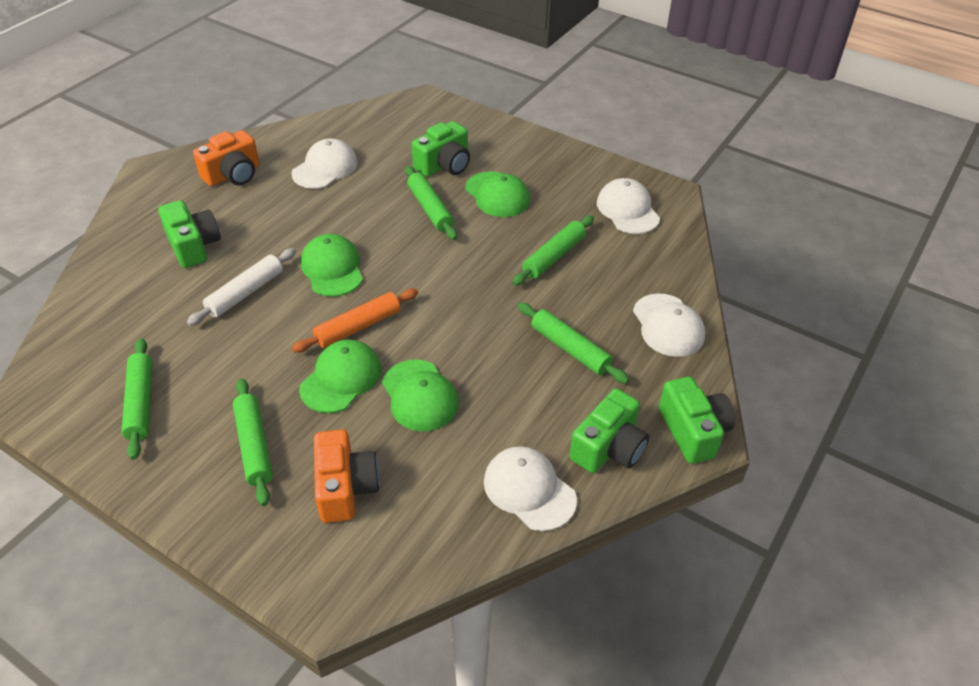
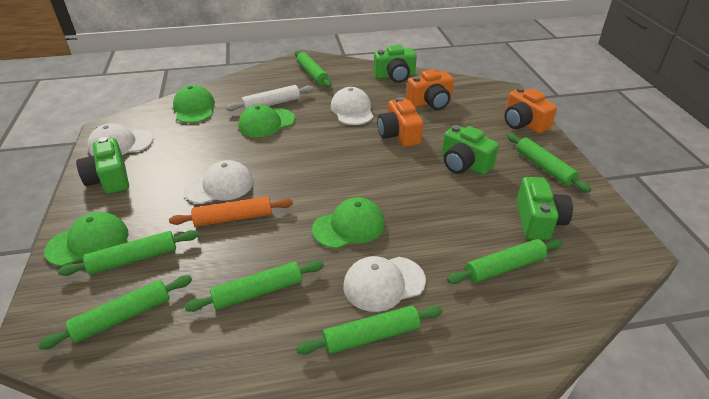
green rolling pin: [122,338,153,460] [233,378,273,506] [405,166,457,240] [512,215,594,286] [518,302,629,384] = 5 -> [38,275,192,349] [58,230,199,276] [184,261,324,312] [295,51,332,88] [296,306,443,354] [447,239,563,284] [507,133,591,193] = 7
orange camera: [193,130,259,186] [314,430,380,523] = 2 -> [377,97,423,147] [406,69,454,110] [504,87,557,134] = 3

